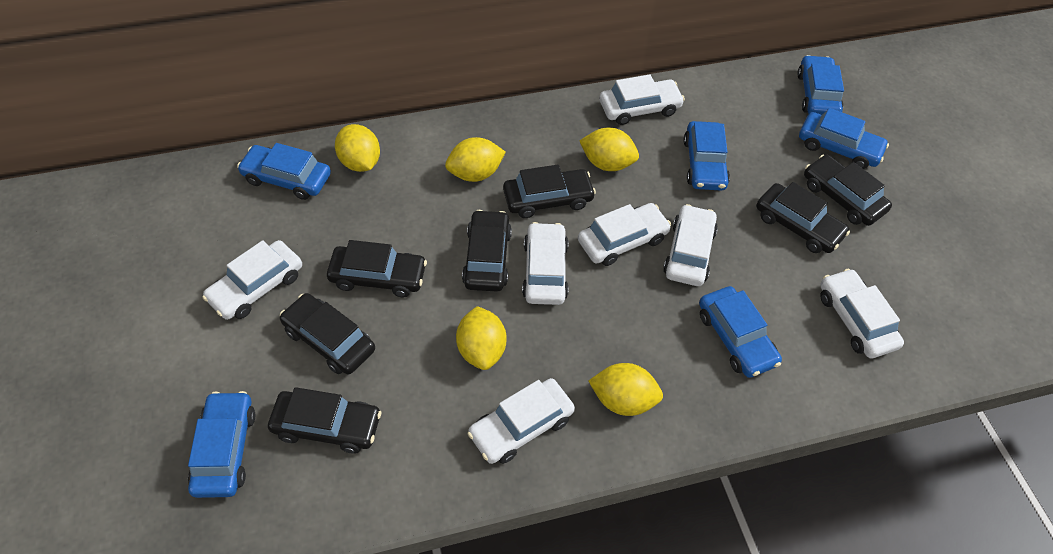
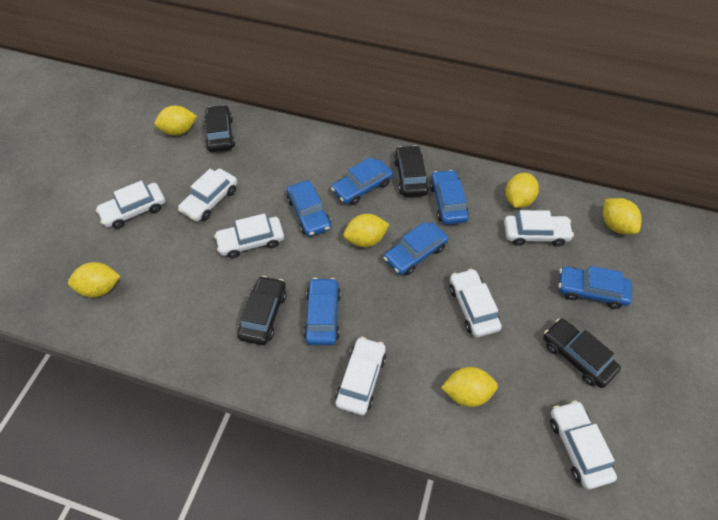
black car: [268,387,381,454] [280,293,375,374] [327,240,427,297] [462,210,512,292] [503,165,596,218] [756,182,850,253] [804,155,892,226] = 7 -> [204,105,235,152] [238,276,287,345] [394,145,429,197] [543,319,621,388] = 4
yellow lemon: [335,124,380,172] [445,137,506,182] [456,306,507,370] [580,128,639,171] [589,363,663,416] = 5 -> [68,262,121,297] [155,106,197,136] [343,214,389,247] [441,367,498,407] [506,173,539,208] [603,198,642,234] = 6

